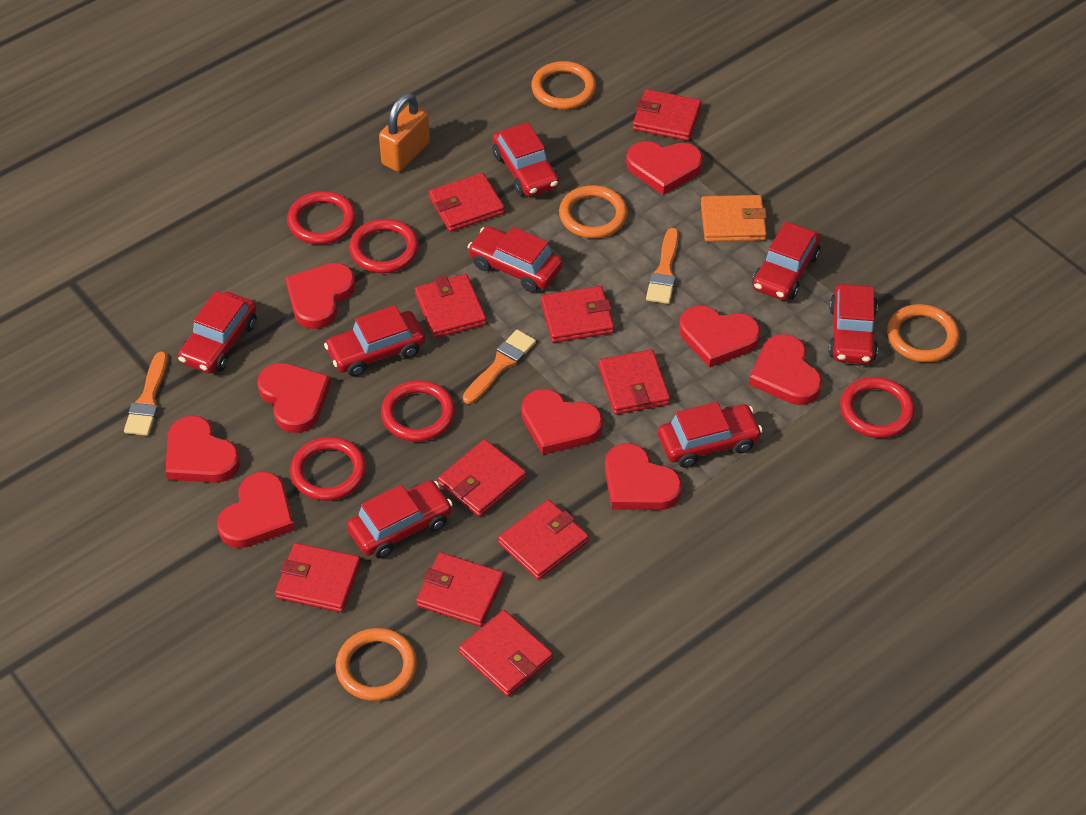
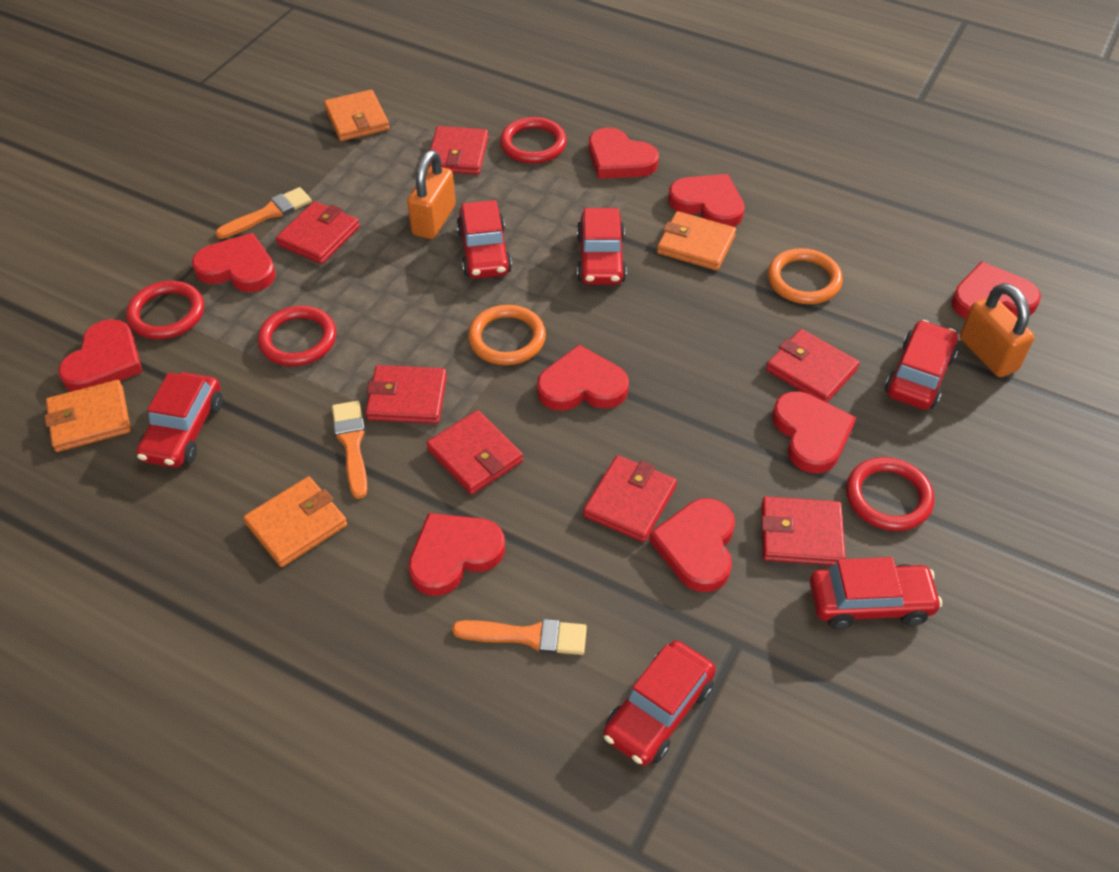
orange padlock: [379,93,430,172] = 1 -> [407,150,456,239] [960,283,1034,377] = 2
orange ring: [335,628,417,701] [531,61,596,109] [559,185,628,238] [887,304,959,362] = 4 -> [468,305,546,365] [768,248,843,304] = 2
orange wallet: [701,195,767,242] = 1 -> [45,380,131,452] [243,477,347,567] [324,90,389,141] [657,211,736,271] = 4
red car: [178,291,257,373] [324,305,425,377] [347,480,453,558] [468,226,563,292] [492,122,559,197] [658,402,763,468] [752,221,821,300] [828,284,878,364] = 8 -> [136,372,223,468] [457,200,512,279] [577,208,627,285] [603,640,716,766] [810,557,942,629] [885,320,958,410] = 6
red ring: [287,191,356,244] [290,437,366,501] [349,219,419,273] [381,380,455,442] [840,377,915,438] = 5 -> [126,281,204,339] [258,306,336,366] [500,117,567,164] [846,457,934,531] = 4
red wallet: [275,543,361,612] [415,274,486,338] [416,552,504,627] [429,173,505,232] [438,439,526,517] [459,610,553,697] [498,500,589,580] [541,286,614,343] [598,349,670,415] [633,89,701,141] = 10 -> [276,201,360,264] [366,365,447,424] [426,410,523,495] [429,126,488,175] [583,455,677,542] [761,496,846,565] [766,329,860,403] = 7

